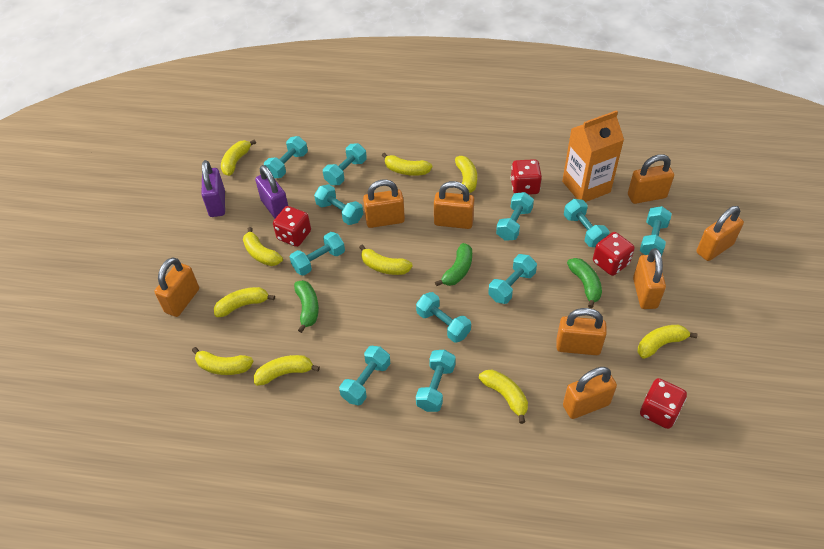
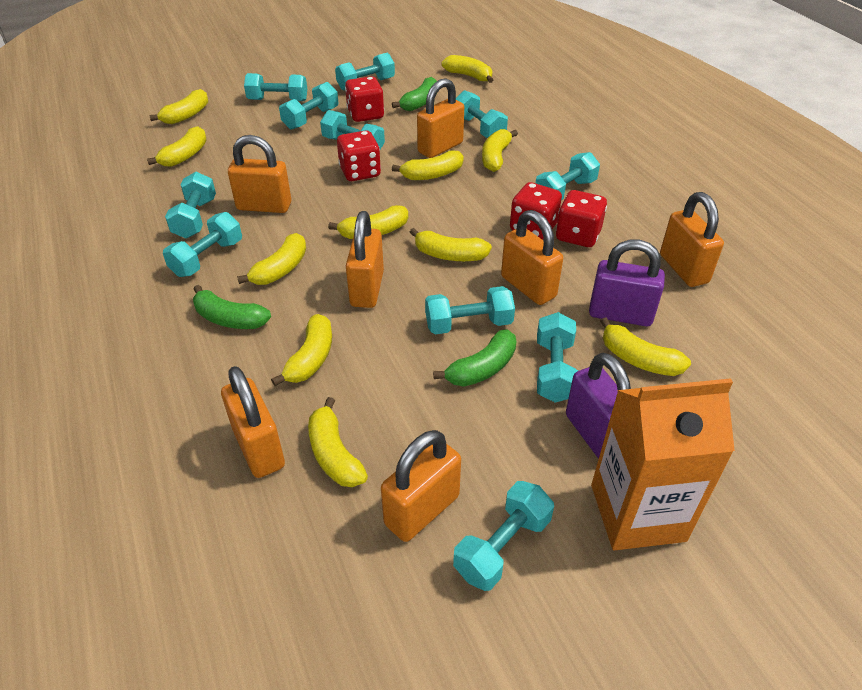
orange padlock: [155,257,199,317] [363,180,405,228] [434,181,474,229] [556,308,607,355] [563,367,617,419] [628,154,674,204] [633,248,666,309] [697,206,744,261] = 8 -> [221,366,285,478] [228,135,291,213] [346,211,384,308] [381,430,461,542] [417,78,464,158] [501,210,563,305] [660,192,724,287] = 7
yellow banana: [192,347,253,375] [214,287,275,317] [221,139,256,176] [243,227,283,266] [254,355,320,386] [359,245,413,275] [382,153,432,176] [455,156,477,194] [479,370,528,424] [638,325,697,359] = 10 -> [147,126,207,167] [149,89,208,124] [237,233,306,285] [271,314,332,386] [308,397,368,487] [328,205,408,239] [392,151,464,180] [410,228,492,261] [441,55,493,83] [482,129,518,172] [600,317,691,376] = 11

